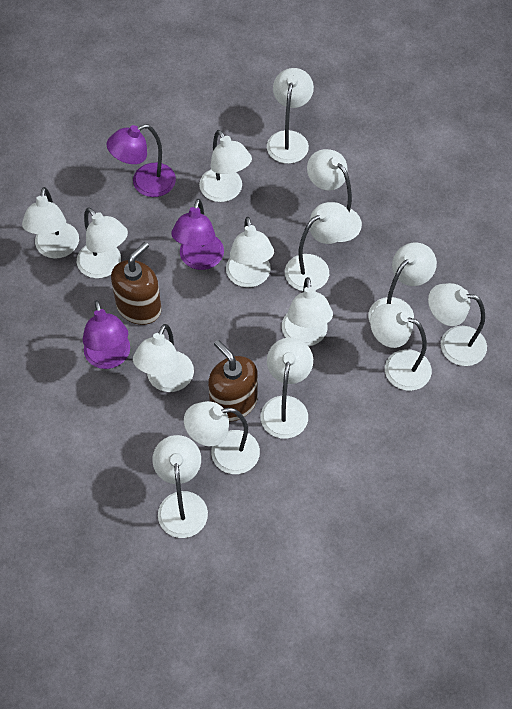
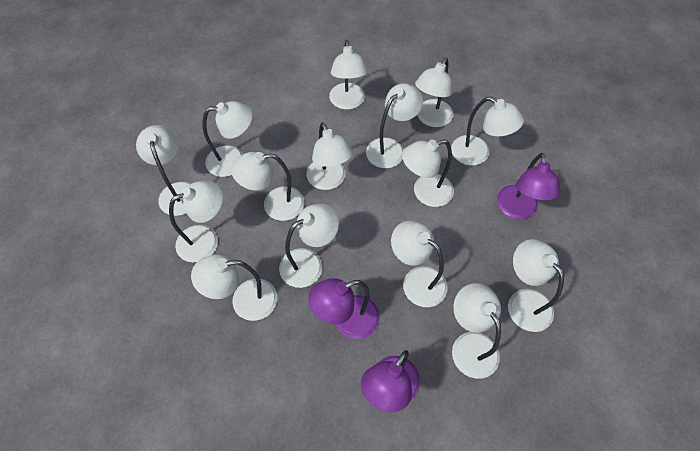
brown soap dispenser: [111,242,161,325] [208,340,258,422] = 2 -> none = 0

